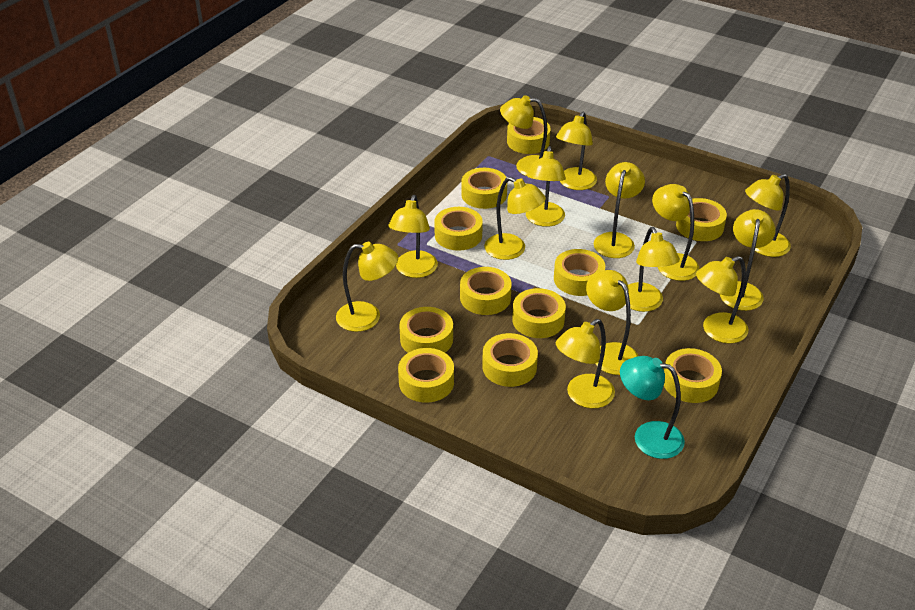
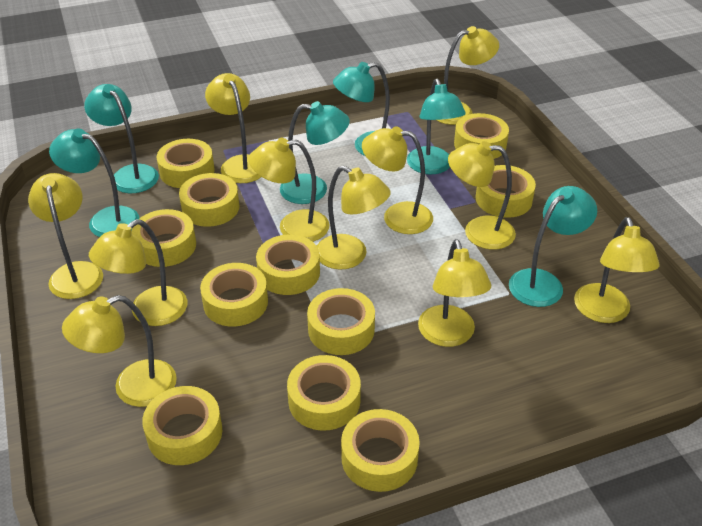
turquoise lamp: [620,356,685,459] = 1 -> [49,128,139,237] [84,84,159,193] [280,101,350,204] [333,62,390,156] [407,79,466,175] [509,186,597,307] = 6
yellow lamp: [336,242,398,332] [389,195,438,278] [484,177,546,260] [500,95,547,176] [526,146,566,227] [556,112,597,190] [556,319,615,408] [586,270,638,375] [594,162,645,258] [625,227,680,312] [652,184,700,281] [696,256,748,343] [720,209,776,311] [745,174,791,257] = 14 -> [28,173,103,299] [62,295,177,407] [89,219,188,326] [205,73,261,183] [248,138,329,242] [317,166,391,270] [362,126,433,234] [418,239,491,347] [436,26,499,125] [448,141,516,250] [574,217,660,323] = 11

